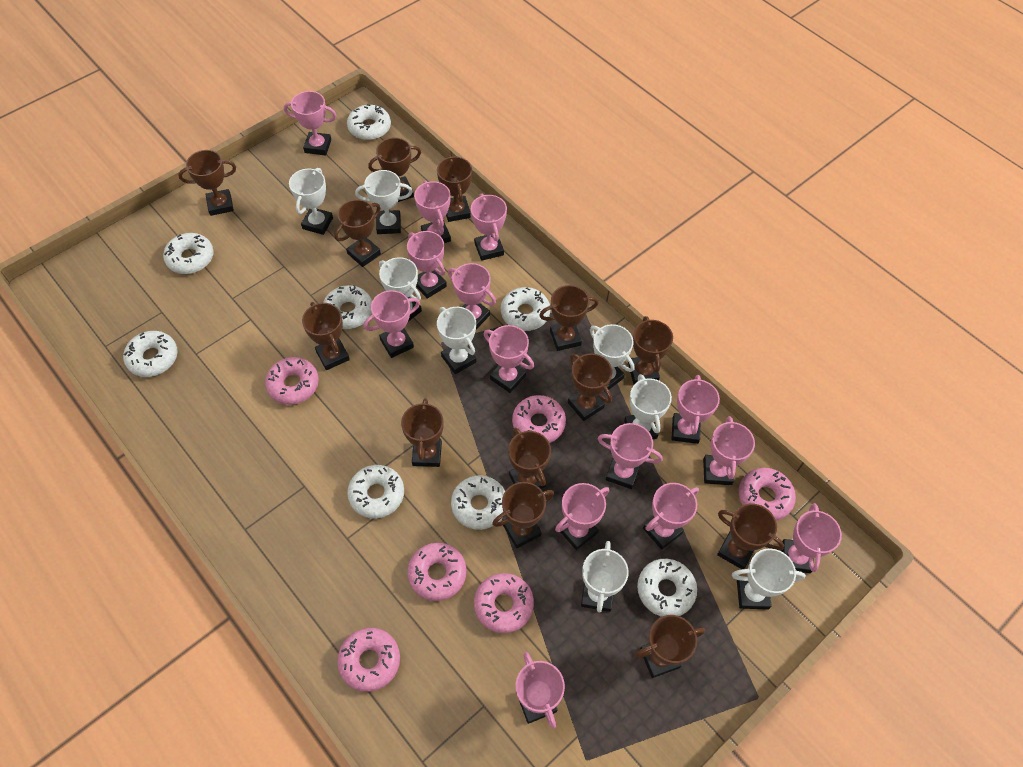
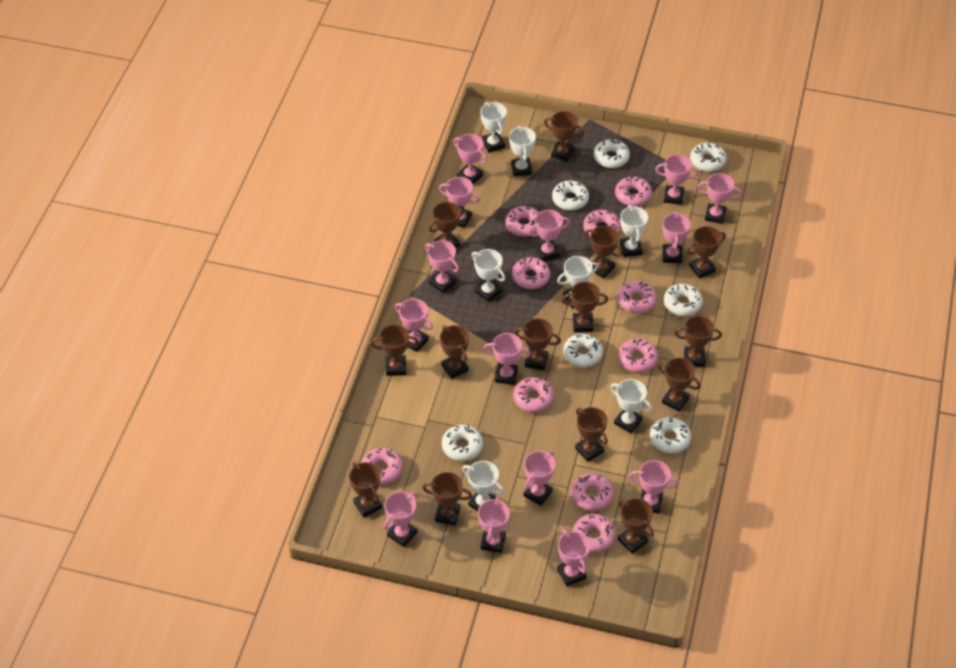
brown trophy: [178,150,236,216] [302,302,350,370] [334,199,381,267] [368,137,421,202] [401,398,444,467] [437,155,472,222] [492,482,554,548] [508,427,551,489] [539,285,599,351] [568,354,613,421] [628,316,673,384] [635,615,705,678] [717,504,784,569] = 13 -> [349,462,382,517] [371,325,418,376] [422,472,472,525] [429,202,465,248] [440,325,469,379] [515,318,561,371] [544,111,584,162] [562,282,608,332] [575,407,608,462] [586,226,623,279] [618,498,654,554] [658,358,701,412] [674,316,722,367] [687,226,726,278] = 14
pink donut: [265,357,319,405] [337,628,400,692] [407,543,467,601] [474,573,534,633] [512,395,566,443] [739,468,796,521] = 6 -> [361,448,403,485] [505,206,539,237] [512,257,550,289] [513,377,554,412] [571,473,614,511] [573,514,616,553] [583,210,621,236] [615,176,652,206] [618,281,657,314] [618,339,658,373] = 10
white donut: [123,331,178,377] [163,233,214,274] [323,285,372,329] [347,104,391,140] [347,465,404,518] [451,476,505,530] [501,287,551,331] [637,559,697,617] = 8 -> [442,425,483,461] [552,181,589,211] [563,334,603,368] [594,138,630,168] [650,417,691,454] [664,284,703,316] [690,143,727,172] = 7
white trophy: [289,168,333,235] [355,170,413,234] [379,257,422,322] [437,307,476,374] [581,541,629,612] [590,324,635,392] [624,374,672,439] [732,548,806,610] = 8 -> [462,461,504,511] [471,249,505,302] [480,102,507,153] [509,126,536,177] [557,256,598,308] [610,379,652,433] [620,205,648,257] = 7

